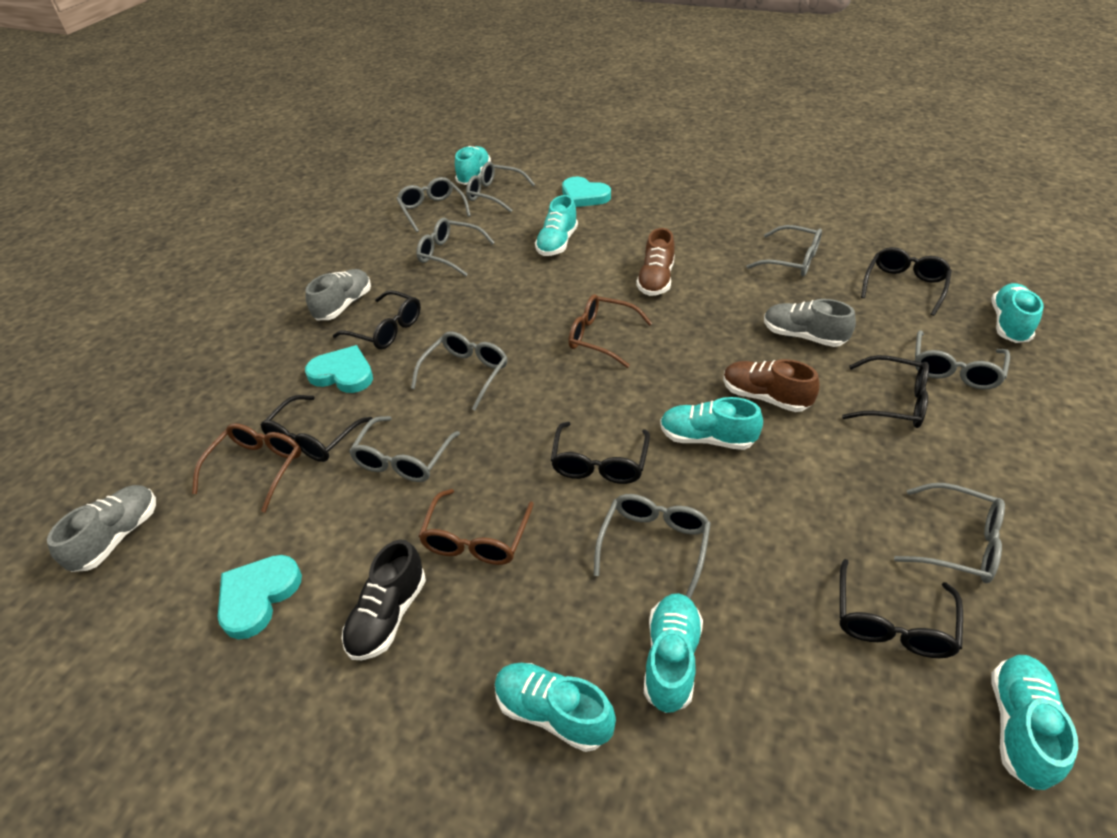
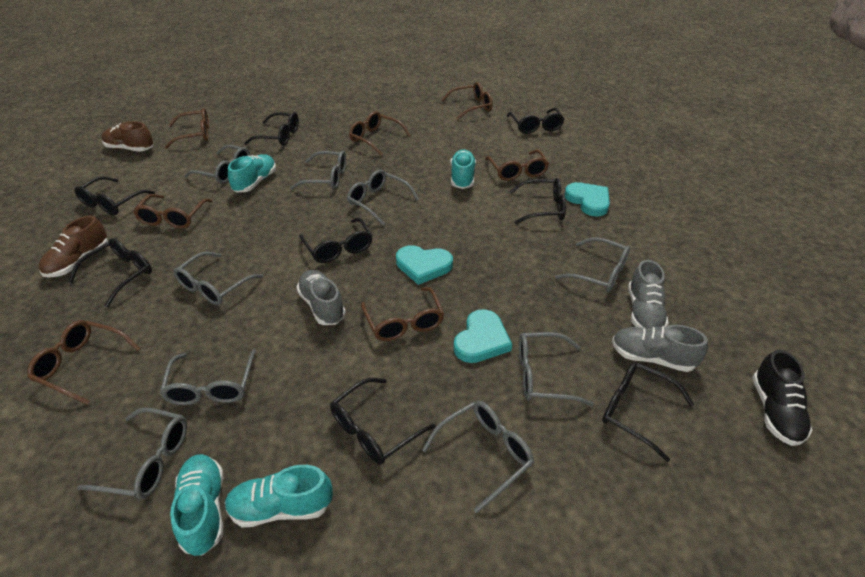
black glasses: [261,395,373,462] [333,290,421,349] [551,422,650,484] [840,559,963,658] [842,355,929,428] [861,247,952,316] = 6 -> [68,238,152,307] [75,176,155,215] [244,112,299,145] [299,218,372,263] [330,378,435,464] [507,108,564,134] [510,178,566,224] [602,361,694,462] = 8
brown glasses: [192,423,301,513] [418,489,534,565] [568,294,652,368] = 3 -> [27,320,140,404] [133,194,212,229] [165,108,209,149] [349,111,411,156] [361,287,444,341] [441,82,493,120] [485,150,549,181] = 7
turquoise shoe: [455,146,491,185] [494,663,616,752] [535,195,578,256] [644,593,703,713] [660,397,763,450] [991,283,1043,343] [991,655,1078,790] = 7 -> [170,454,223,556] [225,465,333,527] [228,154,276,192] [450,149,476,189] = 4

